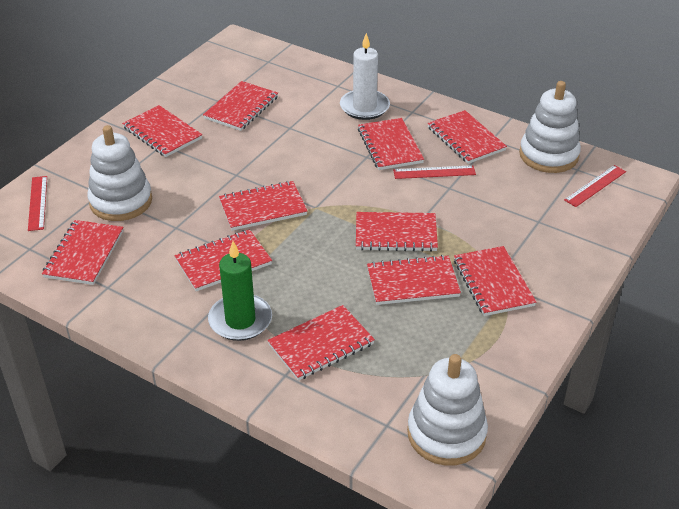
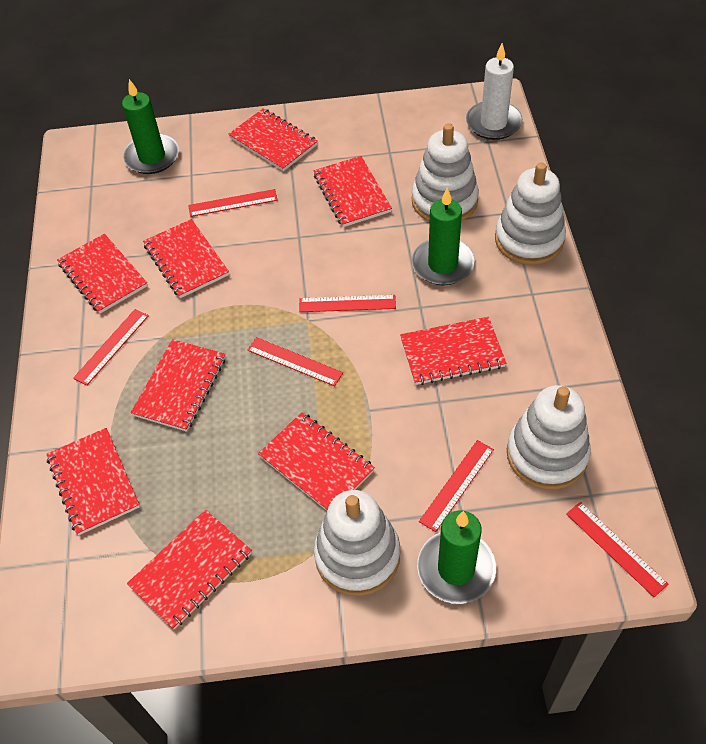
green candle: [208,241,272,341] = 1 -> [122,79,179,174] [412,188,475,285] [417,510,496,604] = 3
red notebook: [42,220,123,285] [122,105,202,157] [175,229,272,291] [203,81,278,131] [219,181,307,231] [268,305,375,381] [356,212,438,252] [358,118,424,170] [367,255,461,305] [427,110,507,164] [454,246,537,316] = 11 -> [47,428,140,535] [57,234,147,314] [127,510,252,629] [131,339,226,432] [143,219,229,298] [228,108,318,171] [258,412,375,511] [313,156,392,227] [400,317,506,385] = 9
red ruler: [28,176,47,231] [393,165,476,179] [564,165,626,207] = 3 -> [73,309,149,386] [188,189,278,217] [247,337,343,386] [299,295,396,312] [419,440,494,532] [566,502,668,597] = 6
white stacking toy: [87,125,152,221] [407,354,488,466] [519,81,581,173] = 3 -> [314,490,400,596] [412,123,479,222] [495,162,566,265] [507,385,591,490] = 4

